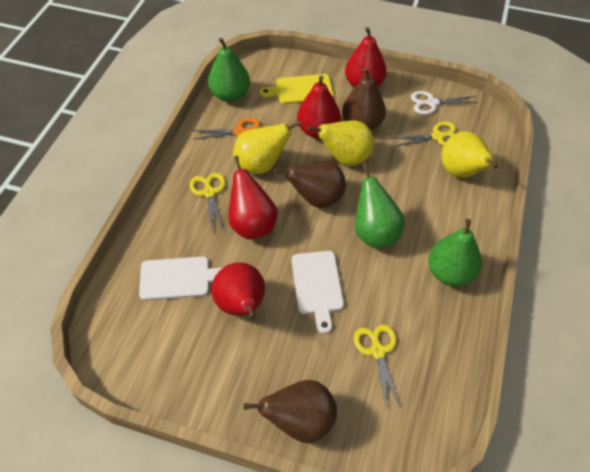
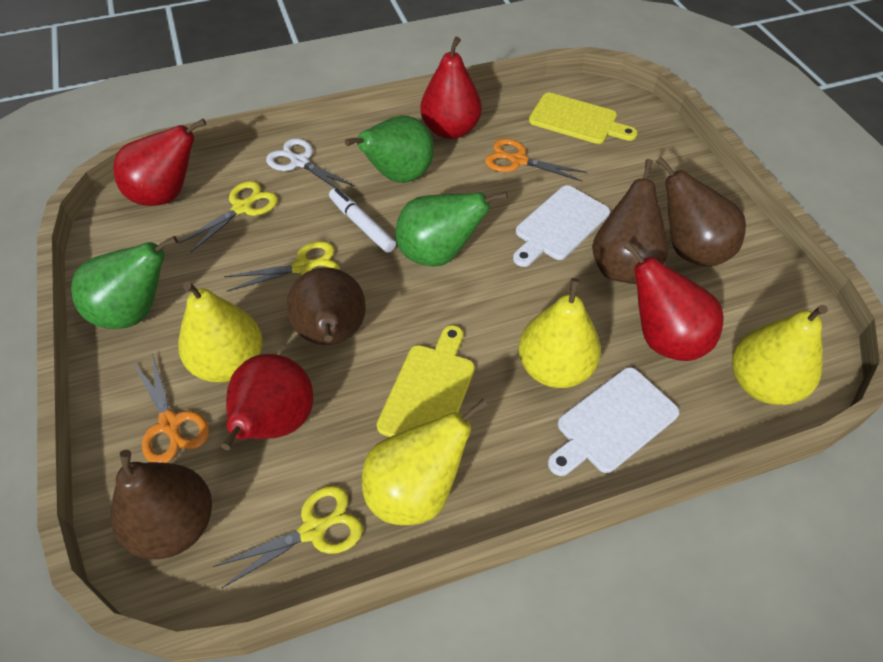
brown pear: [243,380,337,443] [274,160,346,208] [342,68,386,130] = 3 -> [111,450,212,559] [287,267,366,345] [592,159,668,284] [656,156,746,267] = 4
orange scissors: [193,118,260,139] = 1 -> [133,354,209,463] [485,139,586,181] = 2
white marker: none = 0 -> [329,188,396,253] = 1
yellow cutting board: [260,74,334,104] = 1 -> [376,325,475,437] [529,93,638,144] = 2
yellow pear: [233,121,302,174] [307,120,374,166] [441,131,498,178] = 3 -> [178,282,263,382] [362,399,488,525] [518,278,601,388] [732,305,828,405] = 4

